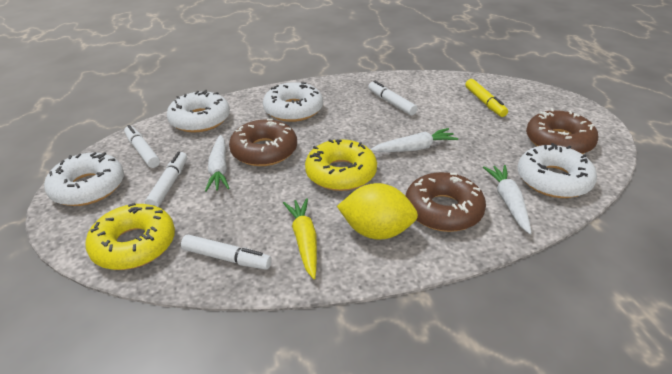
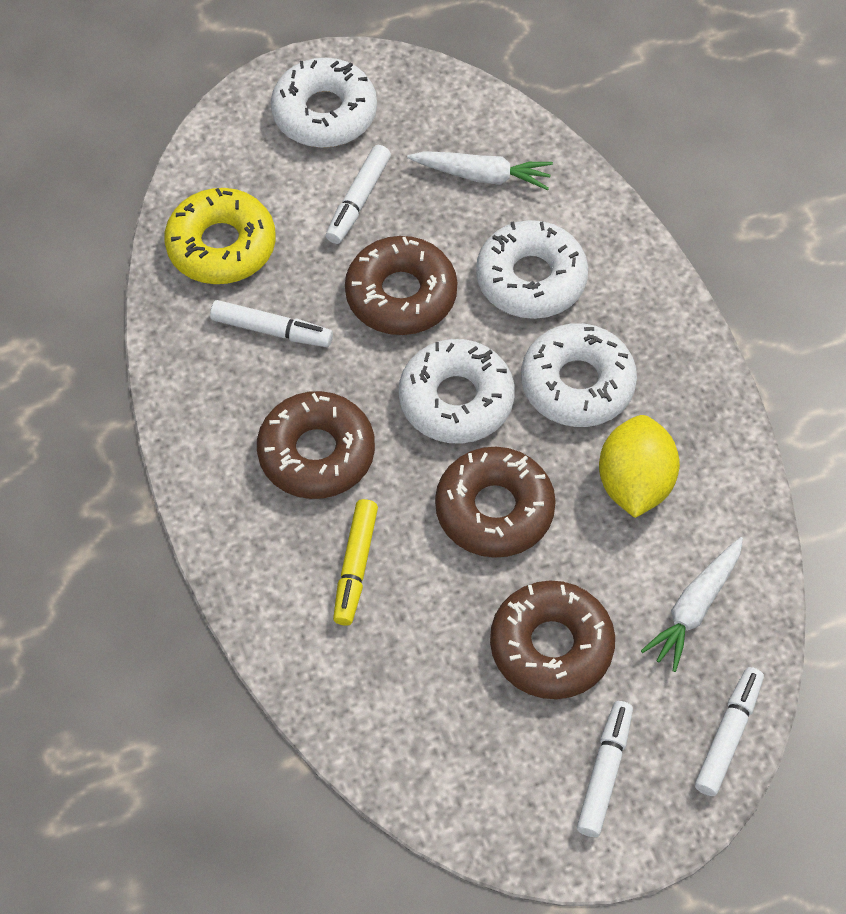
brown donut: [229,119,297,166] [406,172,486,232] [526,108,598,154] = 3 -> [257,391,375,499] [345,236,457,335] [435,447,556,558] [490,581,615,699] = 4
white carrot: [205,135,230,192] [370,128,458,152] [483,165,531,234] = 3 -> [407,151,553,190] [641,537,743,672] = 2
yellow carrot: [283,198,317,279] = 1 -> none = 0
yellow donut: [85,203,175,270] [305,139,377,191] = 2 -> [164,188,276,284] = 1

